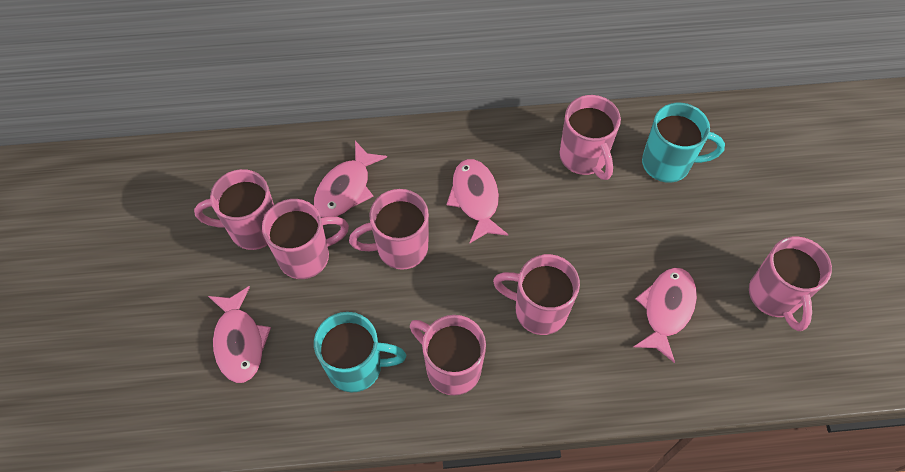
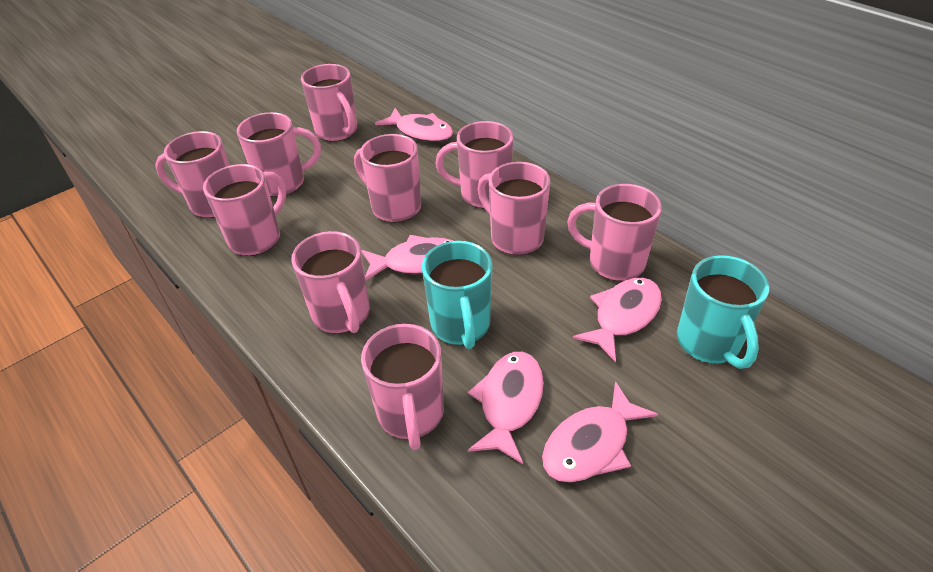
pink fish: [208,286,271,383] [314,141,387,217] [447,159,509,243] [634,267,697,363] = 4 -> [361,235,453,280] [375,108,453,142] [468,352,544,464] [542,381,658,483] [573,278,662,362] = 5
pink mug: [194,169,274,250] [262,199,349,279] [349,189,429,270] [410,315,486,396] [493,254,580,335] [559,95,621,180] [749,237,832,331] = 7 -> [155,131,230,218] [203,164,286,256] [237,112,321,197] [291,231,370,333] [301,64,357,141] [354,134,421,223] [361,324,444,450] [435,121,513,208] [477,162,550,255] [567,184,662,281] = 10

